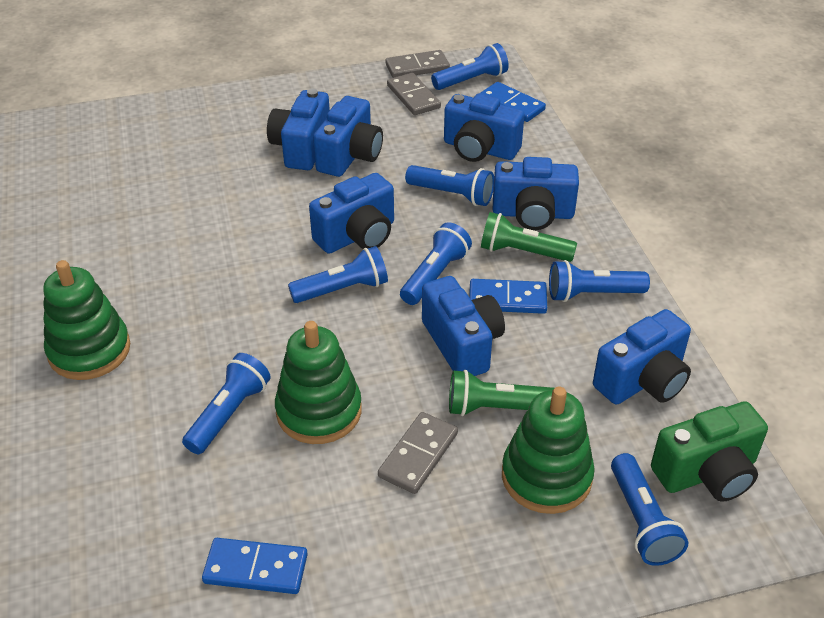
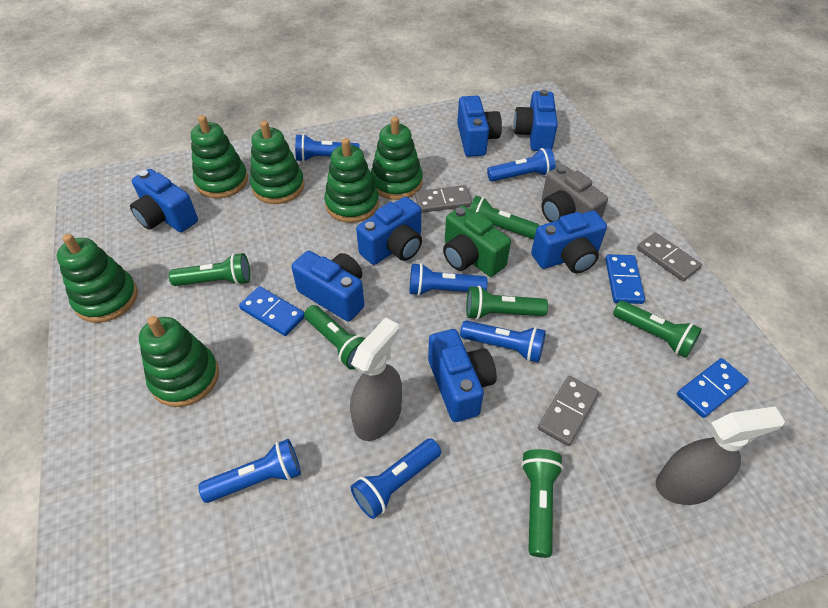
blue flashlight: [182,353,271,454] [288,246,388,303] [400,222,472,305] [405,165,494,206] [431,43,509,90] [549,260,650,302] [611,453,688,566] = 7 -> [198,439,301,503] [295,134,359,162] [351,438,441,519] [410,263,488,296] [460,320,546,363] [487,148,555,182] = 6
green flashlight: [449,370,554,416] [481,212,577,262] = 2 -> [169,253,250,286] [304,305,366,369] [466,286,548,320] [470,196,539,239] [521,449,563,558] [613,301,702,358] = 6
green stacking toy: [43,260,130,380] [275,321,362,444] [502,387,595,514] = 3 -> [57,234,138,323] [139,316,219,407] [191,115,248,198] [250,121,305,204] [324,138,379,223] [371,117,423,200] = 6
grey camera: none = 0 -> [541,165,608,223] = 1
grey spray bottle: none = 0 -> [350,318,402,441] [656,406,785,505] = 2

